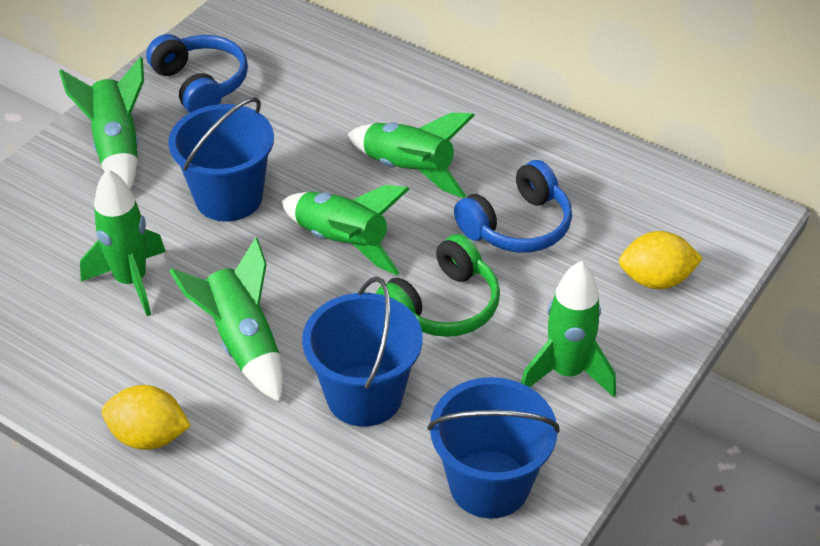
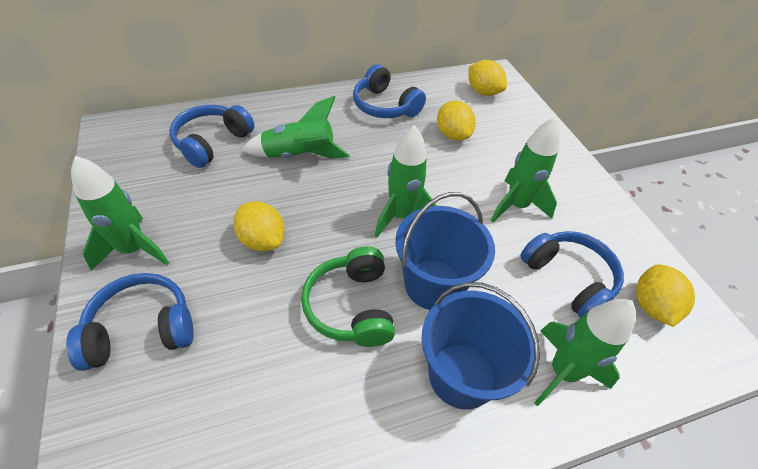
blue bucket: [168,97,274,221] [302,276,422,427] [428,377,560,519] = 3 -> [395,192,495,310] [422,282,540,409] = 2
blue headphones: [146,34,248,113] [454,160,572,253] = 2 -> [66,273,194,371] [169,105,254,168] [353,64,426,118] [521,231,624,318] = 4
green rocket: [59,57,144,190] [80,169,166,316] [170,237,283,402] [281,185,409,275] [347,113,475,198] [521,261,616,397] = 6 -> [71,156,169,271] [242,96,350,159] [375,125,437,237] [490,117,560,223] [534,299,636,406] = 5
yellow lemon: [101,385,191,450] [619,231,703,289] = 2 -> [233,201,285,251] [437,100,476,141] [468,60,507,96] [636,264,695,327] = 4

